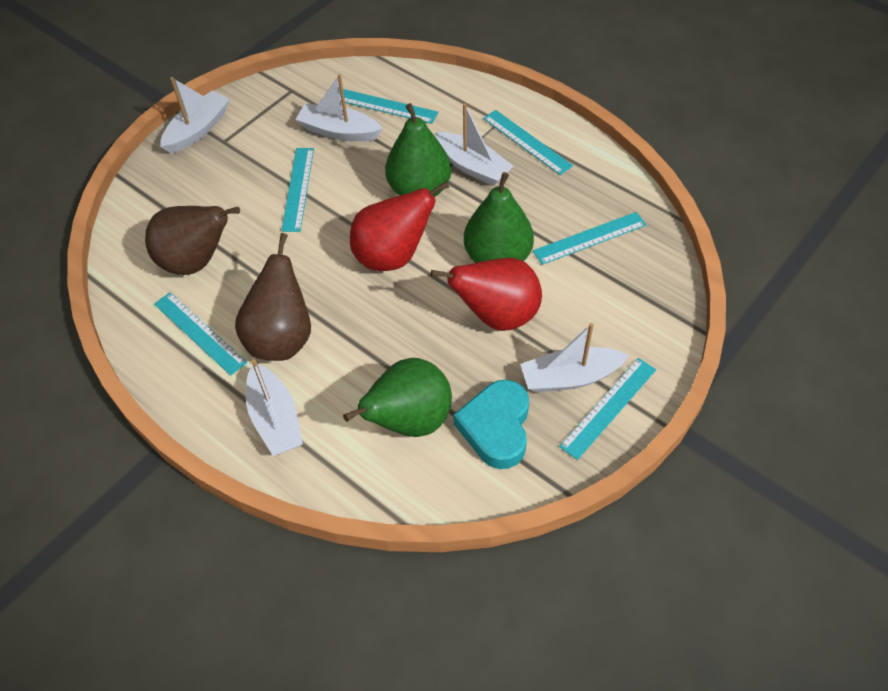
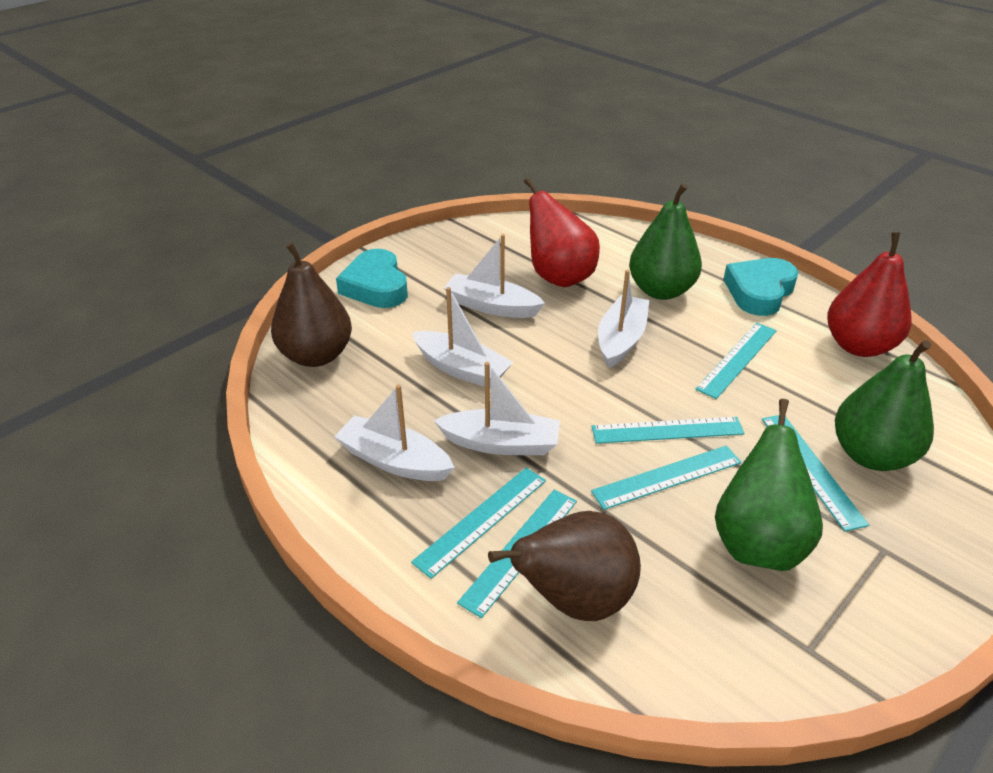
turquoise heart: [453,380,529,469] = 1 -> [336,249,408,308] [723,258,798,316] = 2

